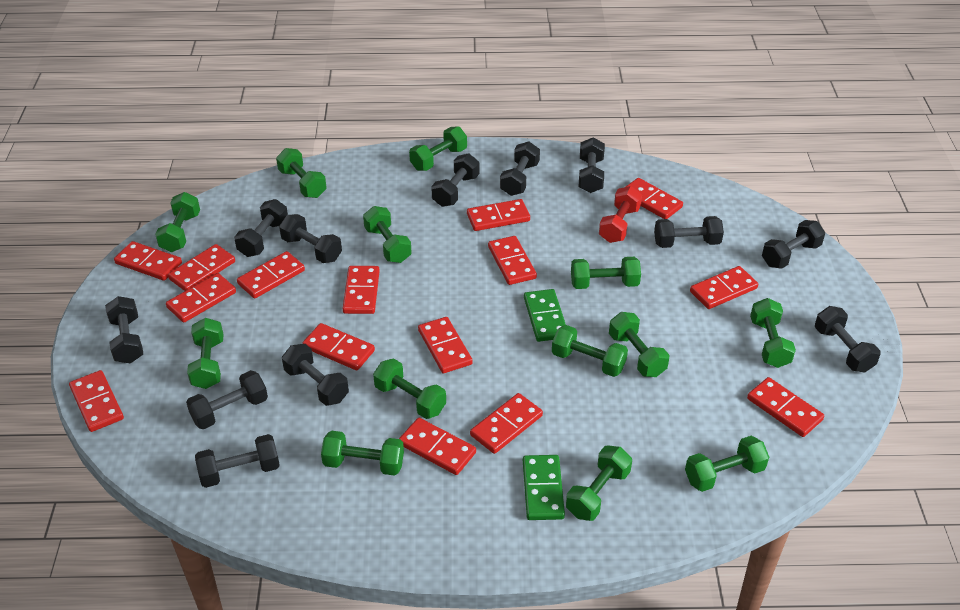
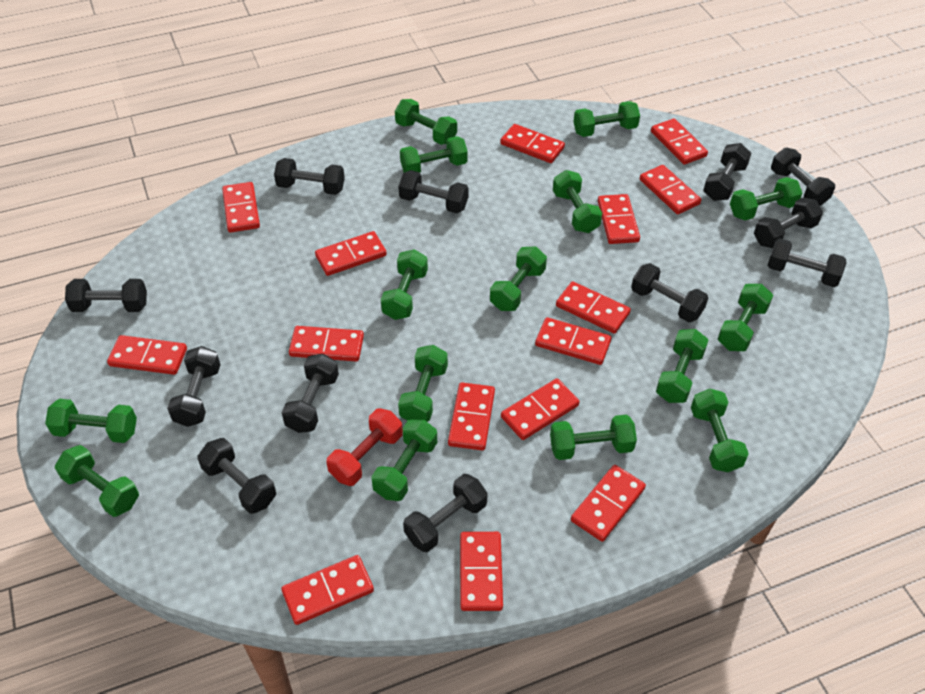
green domino: [523,455,565,520] [524,289,566,342] = 2 -> none = 0
green dumbbell: [155,192,200,252] [187,318,224,389] [276,148,327,198] [321,431,404,476] [363,206,412,263] [373,359,446,419] [409,126,467,171] [552,325,628,377] [566,446,632,521] [571,257,641,289] [609,312,669,377] [685,436,769,492] [750,298,796,368] = 13 -> [45,399,137,443] [55,445,139,517] [371,419,437,501] [381,249,428,320] [395,99,457,145] [398,345,448,422] [400,136,468,173] [490,246,547,311] [550,415,637,460] [553,170,602,233] [574,101,640,137] [656,329,708,403] [691,389,749,472] [718,284,773,351] [730,177,802,221] = 15

